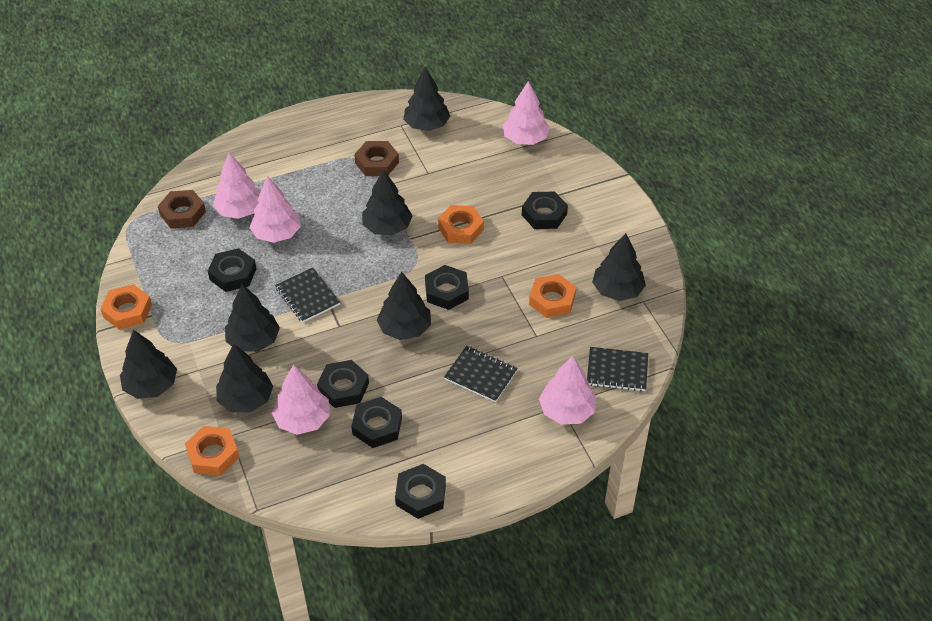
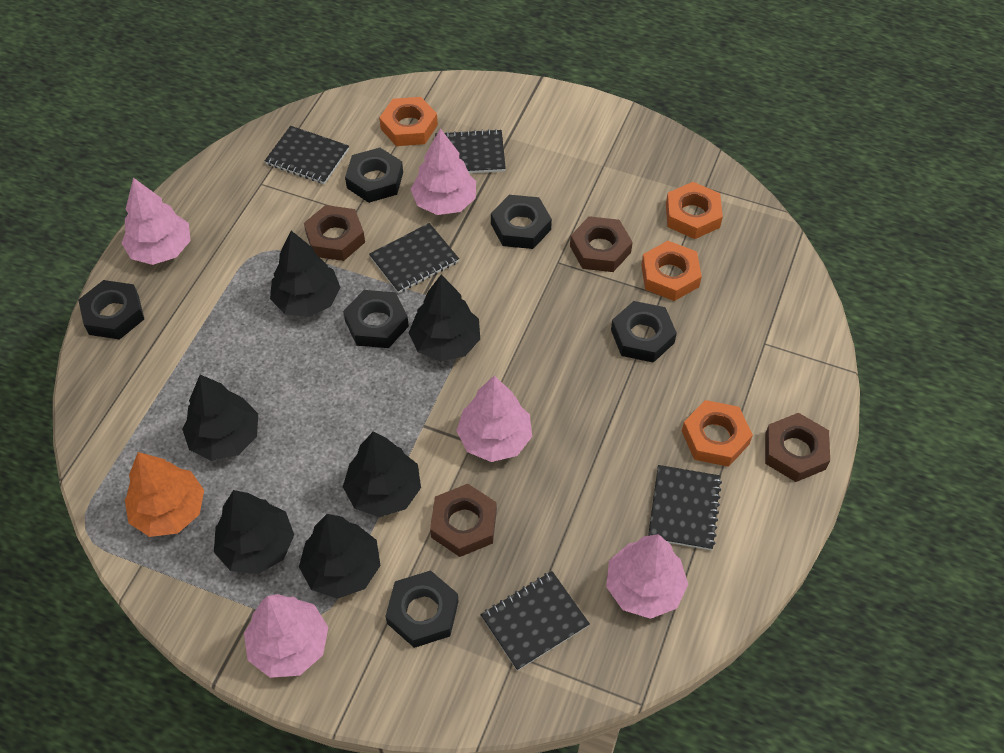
black notebook: [275,267,340,323] [444,346,518,402] [587,347,648,392] = 3 -> [265,126,349,184] [369,223,459,293] [435,129,506,173] [481,571,590,671] [648,465,722,550] = 5
black tree: [120,330,177,399] [216,344,273,412] [225,284,280,352] [362,169,412,235] [377,272,431,340] [403,67,450,131] [592,233,646,301] = 7 -> [182,375,258,461] [214,490,294,574] [270,231,341,317] [299,514,381,599] [343,431,421,517] [409,275,480,361] = 6
brown nut: [158,190,206,228] [354,141,399,176] = 2 -> [304,205,365,261] [430,484,497,557] [570,216,633,272] [765,413,830,482] = 4
orange tree: none = 0 -> [125,452,204,537] = 1

